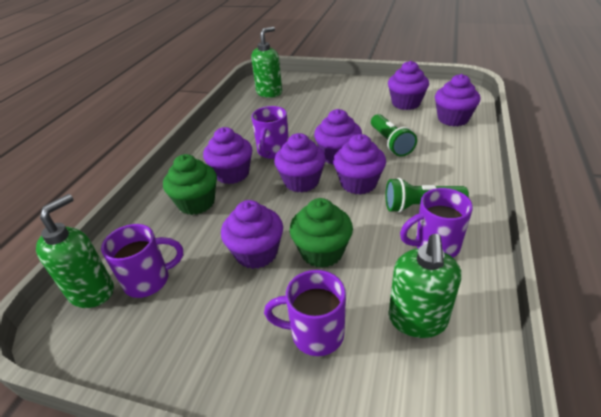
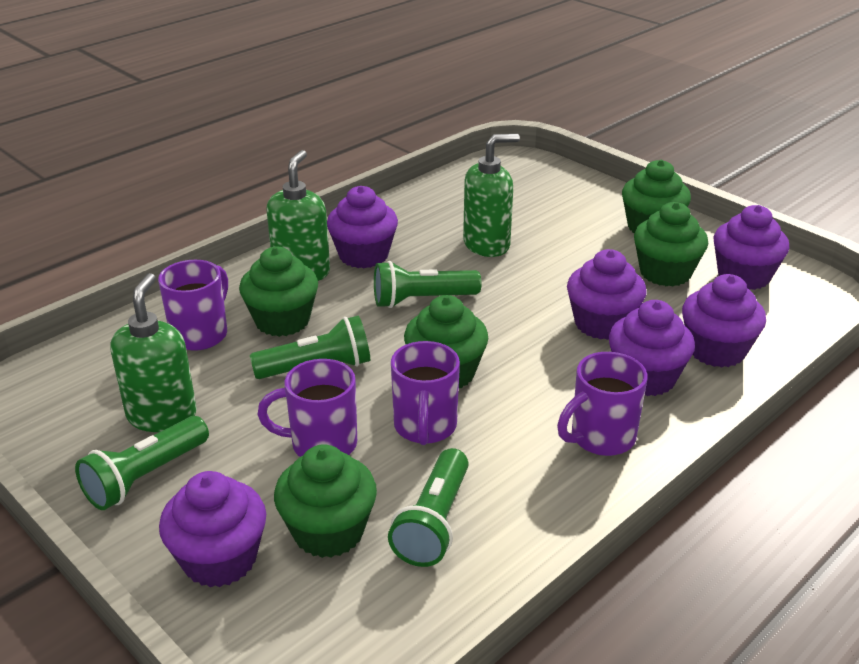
green cupcake: [163,154,217,215] [290,198,353,268] = 2 -> [239,247,318,337] [274,444,377,558] [404,295,488,388] [622,160,691,233] [634,202,708,287] = 5
green flashlight: [371,114,417,157] [385,178,469,213] = 2 -> [75,416,209,510] [250,316,370,379] [374,261,482,308] [388,448,469,567] = 4
purple cupcake: [203,127,252,184] [221,200,283,269] [274,133,326,192] [314,109,362,165] [333,134,386,195] [388,61,429,110] [435,74,480,126] = 7 -> [159,471,266,587] [327,186,398,268] [567,249,647,340] [609,300,695,396] [682,274,766,368] [713,205,789,290] = 6

